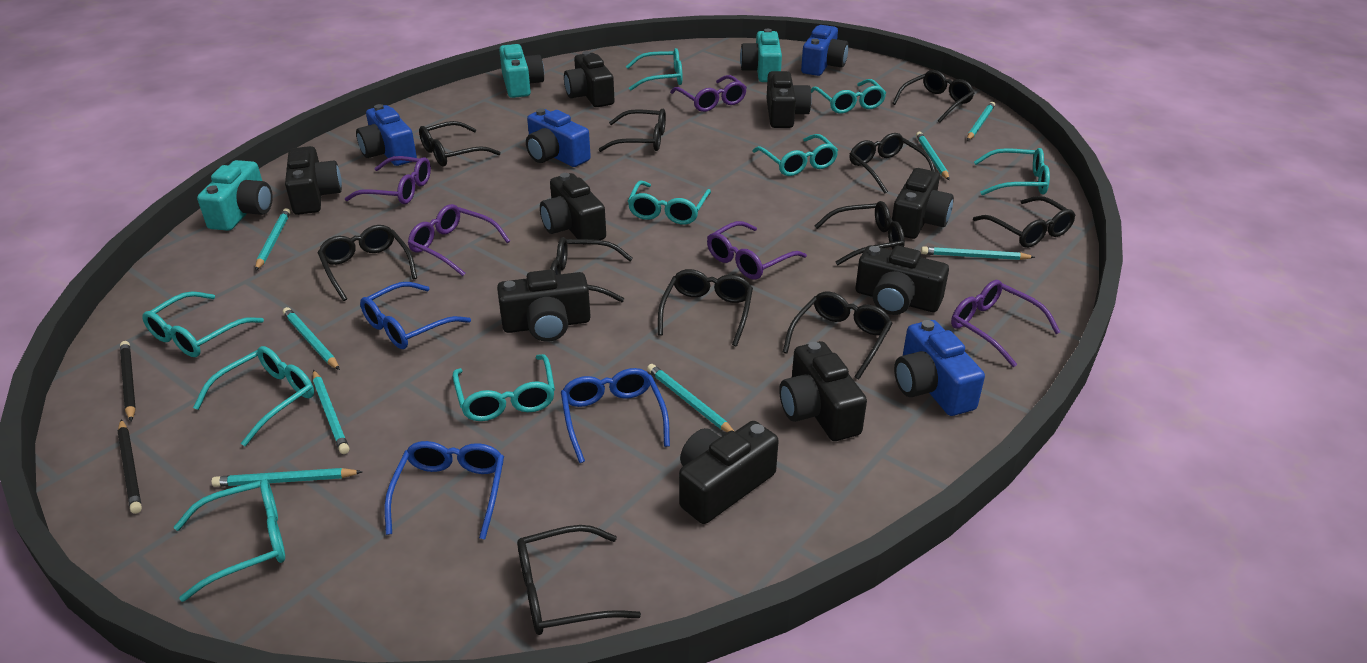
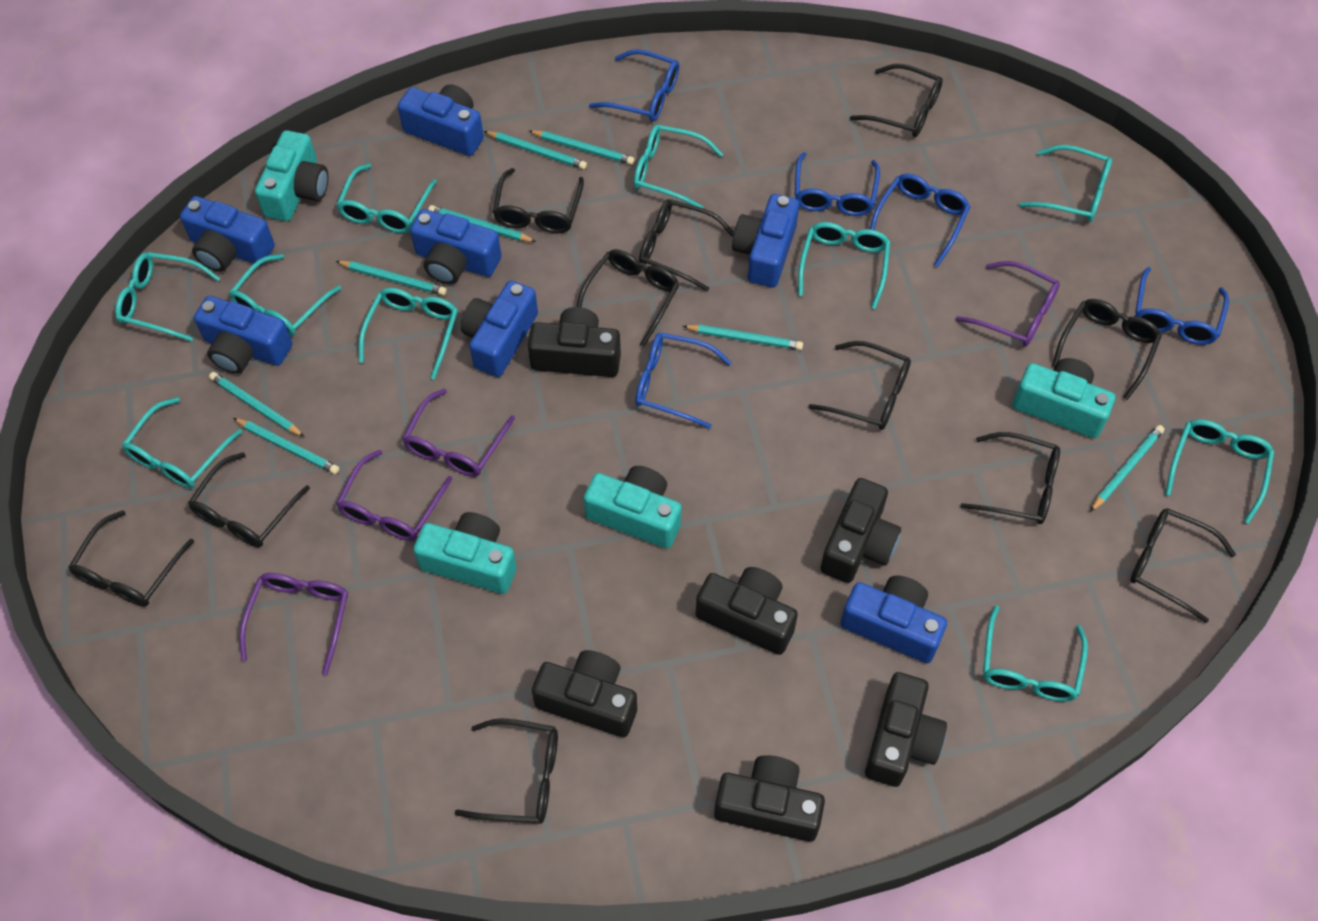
black camera: [285,146,342,215] [497,269,591,342] [540,173,606,245] [564,51,614,107] [679,421,779,524] [766,71,812,128] [779,341,867,441] [856,245,949,315] [892,168,954,239] = 9 -> [528,307,621,377] [532,650,637,737] [696,567,798,655] [714,755,825,842] [821,478,901,583] [865,672,947,787] = 6
black pencil: [117,419,142,514] [120,341,136,421] = 2 -> none = 0
blue camera: [356,104,417,166] [526,108,591,167] [801,25,849,76] [894,320,985,416] = 4 -> [180,196,275,272] [194,296,292,374] [397,84,484,156] [410,209,501,284] [461,280,538,377] [732,194,799,287] [841,575,947,663] = 7
blue glasses: [360,282,471,349] [384,441,504,539] [561,368,670,463] = 3 -> [589,49,679,121] [635,332,732,429] [795,152,880,216] [870,173,970,267] [1135,267,1229,345] = 5
purple glasses: [345,156,431,204] [408,204,510,276] [670,75,747,112] [707,221,807,280] [951,280,1060,367] = 5 -> [239,573,348,675] [336,450,452,541] [402,389,515,477] [956,261,1060,346] = 4
turquoise camera: [197,160,273,231] [499,44,544,98] [740,29,782,82] = 3 -> [255,130,328,221] [413,512,517,594] [584,466,682,549] [1012,358,1115,438] = 4
turquoise glasses: [142,291,264,357] [174,479,285,602] [193,346,314,446] [453,354,555,421] [626,48,683,91] [628,180,711,224] [752,134,838,176] [811,79,886,114] [974,148,1050,195] = 9 -> [115,252,221,342] [122,397,242,488] [229,254,342,336] [336,164,437,233] [359,288,458,380] [634,125,723,208] [798,222,890,309] [983,605,1088,702] [1019,145,1112,222] [1165,419,1274,524] = 10

